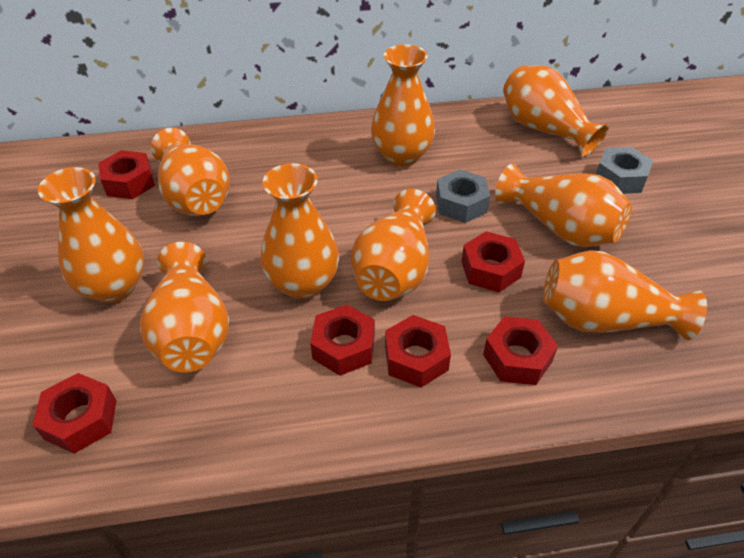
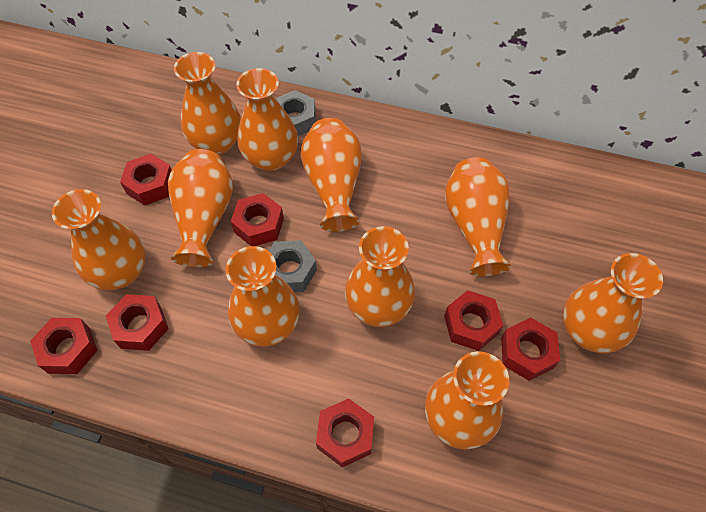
orange vase: [38,167,144,303] [140,242,229,373] [151,128,230,216] [260,163,339,299] [351,189,436,301] [371,44,435,167] [495,164,632,247] [503,65,609,157] [543,250,707,340] = 9 -> [52,189,146,290] [168,149,233,267] [174,52,241,155] [226,246,300,346] [236,68,298,171] [301,118,362,232] [345,226,415,327] [425,351,509,450] [445,157,511,277] [563,253,663,353] = 10
red nut: [32,373,117,454] [98,150,155,199] [310,305,375,376] [385,315,451,388] [461,231,525,292] [483,316,558,385] = 6 -> [30,318,98,374] [106,294,169,351] [120,154,172,206] [231,193,284,246] [316,399,374,467] [444,290,503,351] [501,318,560,381] = 7

